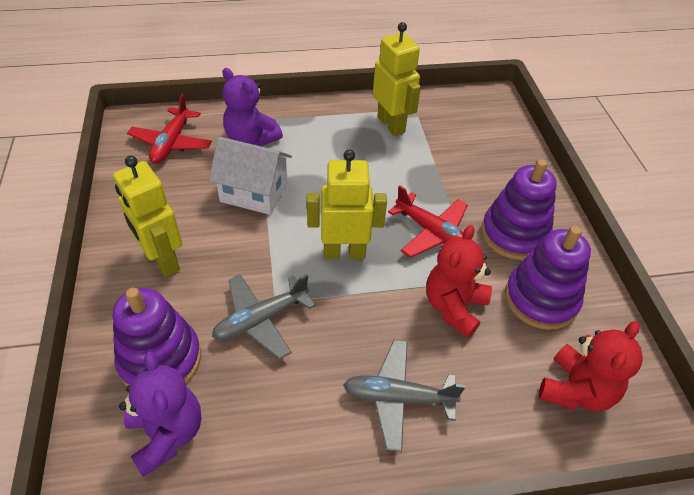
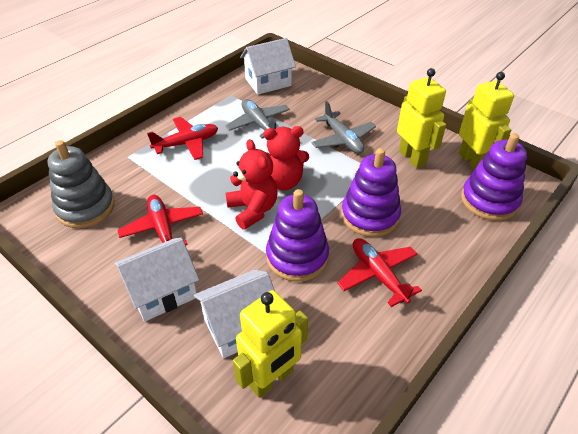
grey stacking toy: none = 0 -> [48,140,115,228] = 1
purple teddy bear: [119,351,201,477] [222,68,283,146] = 2 -> none = 0
red plane: [127,94,212,164] [388,185,468,258] = 2 -> [118,195,203,245] [147,117,218,160] [337,238,422,307] = 3
white house: [209,137,292,215] = 1 -> [114,238,199,322] [194,270,275,358] [240,38,296,95] = 3

